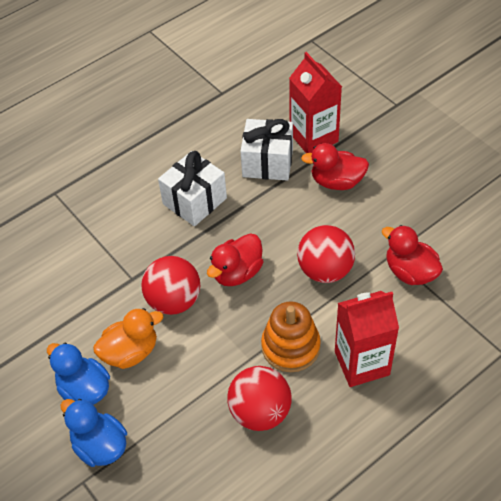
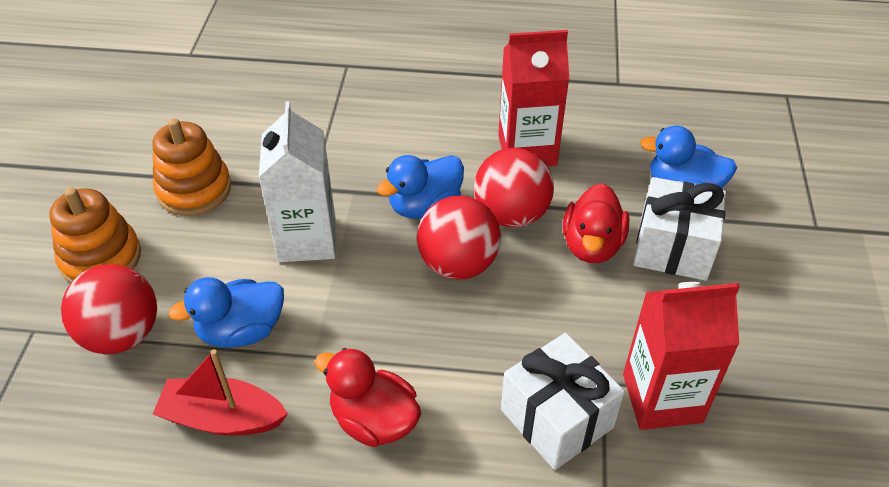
blue duck: [47,343,110,405] [61,399,127,467] = 2 -> [168,277,284,348] [377,155,464,219] [640,126,737,188] = 3
orange duck: [93,308,163,369] = 1 -> none = 0
orange stacking toy: [261,302,321,372] = 1 -> [49,187,141,283] [152,118,231,216] = 2
red boat: none = 0 -> [153,349,288,436] = 1
red duck: [207,234,263,286] [301,143,369,190] [382,225,443,285] = 3 -> [315,348,421,447] [563,183,629,263] = 2
white carton: none = 0 -> [259,101,336,262] = 1

